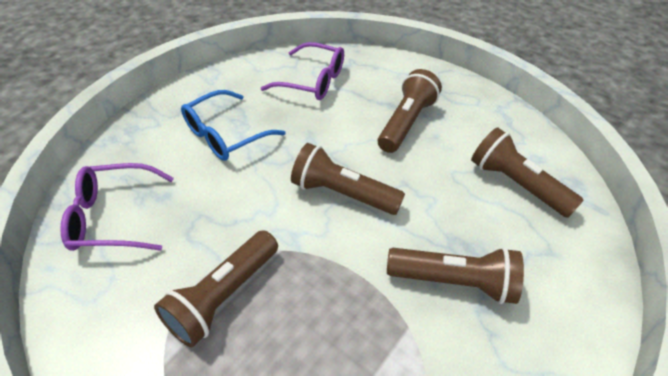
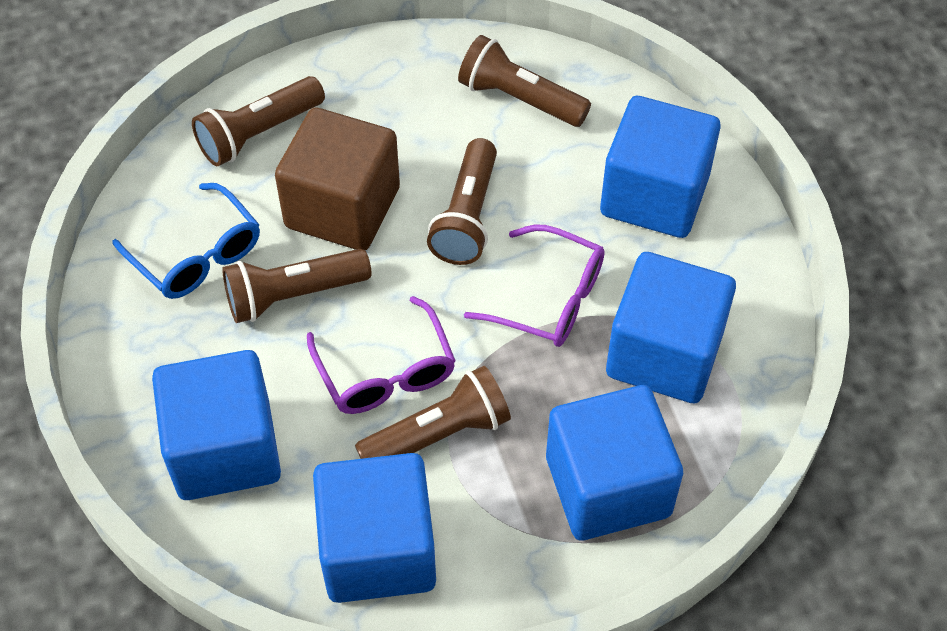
blue cube: none = 0 -> [152,350,281,500] [313,453,436,603] [546,385,683,540] [600,96,721,238] [606,252,736,403] = 5
brown cube: none = 0 -> [275,107,400,250] = 1

